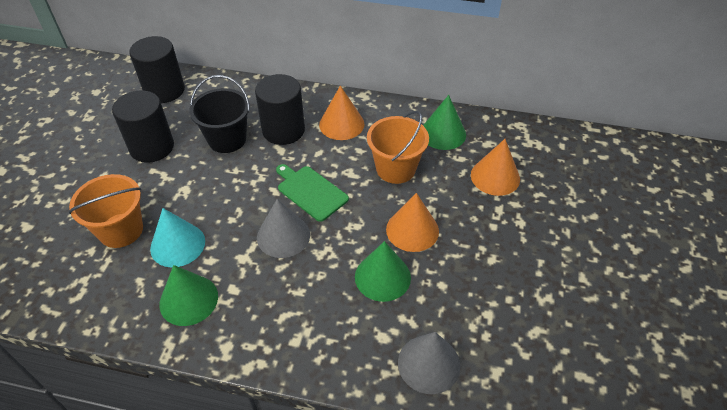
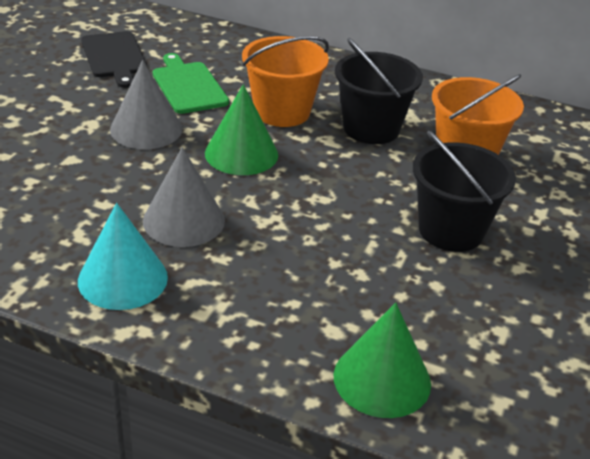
black bucket: [189,75,250,153] = 1 -> [335,38,423,144] [413,131,516,252] = 2
black cutting board: none = 0 -> [81,31,148,88] = 1
black cylinder: [112,90,174,163] [129,36,185,103] [255,74,305,145] = 3 -> none = 0
green cone: [159,265,218,326] [355,241,411,302] [423,95,466,150] = 3 -> [205,84,278,175] [334,303,431,418] = 2
orange cone: [319,85,364,140] [386,193,439,252] [471,139,520,196] = 3 -> none = 0

